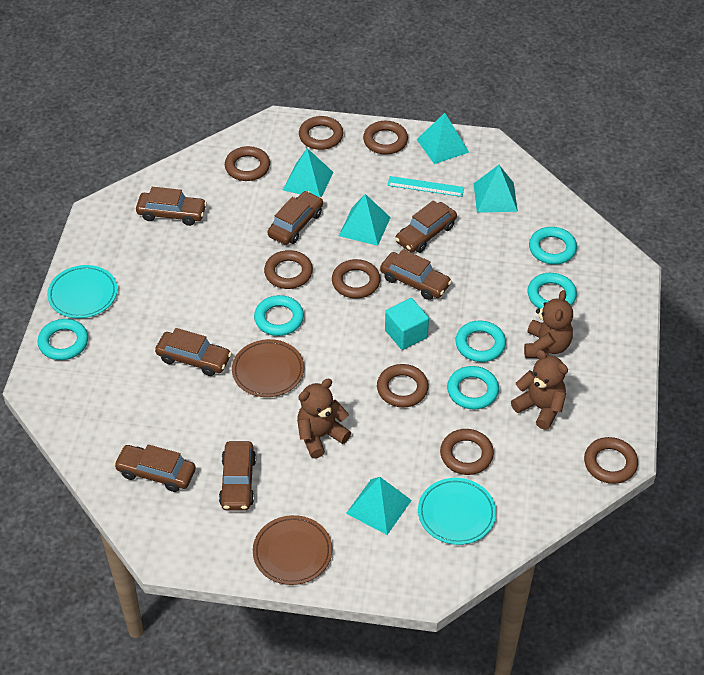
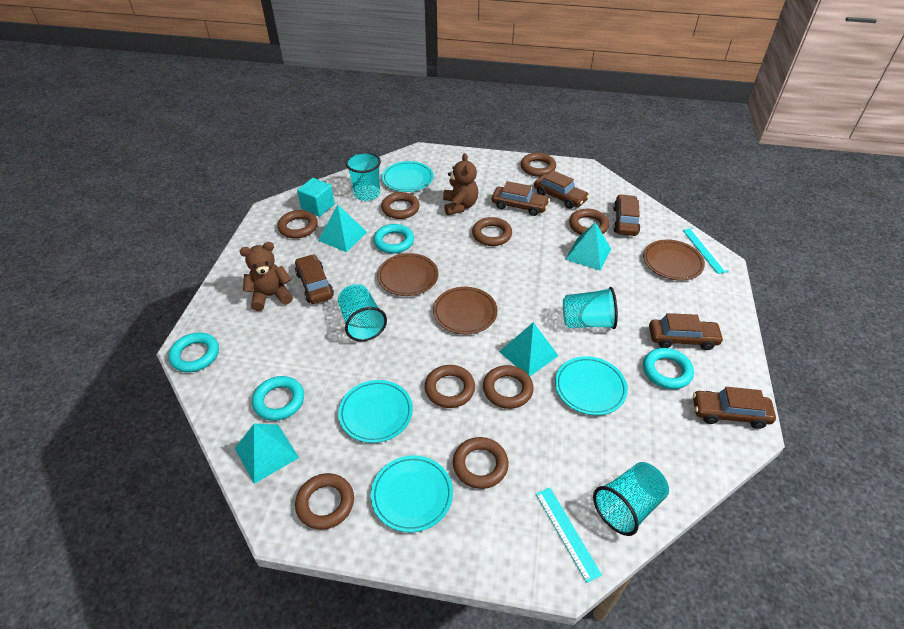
brown car: [114,444,196,492] [136,187,207,226] [155,328,232,376] [219,441,256,510] [268,191,323,245] [380,249,452,300] [395,200,457,253] = 7 -> [295,254,334,304] [492,181,550,216] [534,170,589,209] [613,194,640,236] [649,313,724,350] [693,387,776,429] = 6
brown plate: [232,339,304,397] [253,515,332,585] = 2 -> [377,253,438,296] [433,287,498,334] [643,240,705,281] = 3
brown ring: [225,146,270,181] [264,250,313,289] [299,116,343,150] [332,259,380,298] [363,121,408,155] [377,364,429,408] [440,429,494,475] [584,437,638,484] = 8 -> [277,210,318,238] [295,473,354,530] [381,192,420,219] [425,365,475,408] [453,437,509,489] [472,217,512,246] [483,365,534,409] [521,153,556,177] [569,209,609,235] = 9
brown teddy bear: [297,379,351,458] [511,350,568,430] [524,290,573,358] = 3 -> [240,242,293,311] [443,153,478,215] = 2
turquoise cup: none = 0 -> [338,284,387,342] [346,152,381,201] [563,287,618,329] [593,462,669,536] = 4
turquoise plate: [47,265,118,318] [418,478,496,545] = 2 -> [338,380,413,443] [371,455,453,533] [382,161,434,192] [555,356,628,415] = 4
turquoise pyramid: [283,148,334,197] [339,194,391,246] [346,477,412,535] [416,113,469,164] [474,165,518,213] = 5 -> [235,424,299,484] [318,204,367,252] [499,322,558,376] [565,222,611,271] = 4
turquoise ring: [38,319,88,360] [254,295,304,336] [447,366,499,410] [455,320,506,362] [528,273,577,309] [529,227,577,265] = 6 -> [168,332,219,372] [252,376,304,421] [373,224,414,254] [643,348,694,389] = 4
turquoise ruler: [387,176,464,197] = 1 -> [536,488,602,583] [683,228,729,274] = 2

